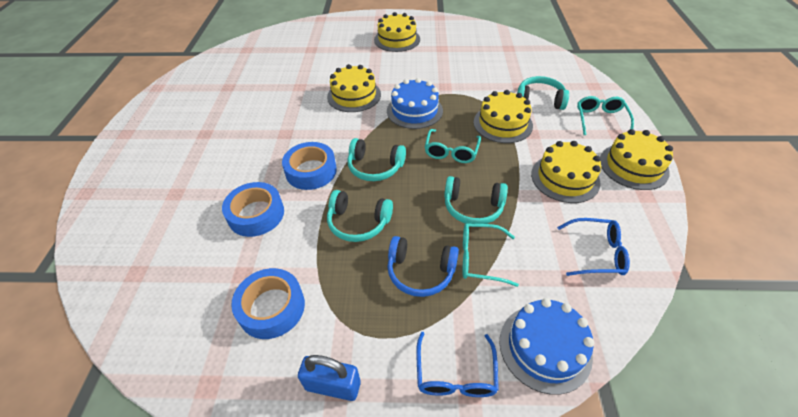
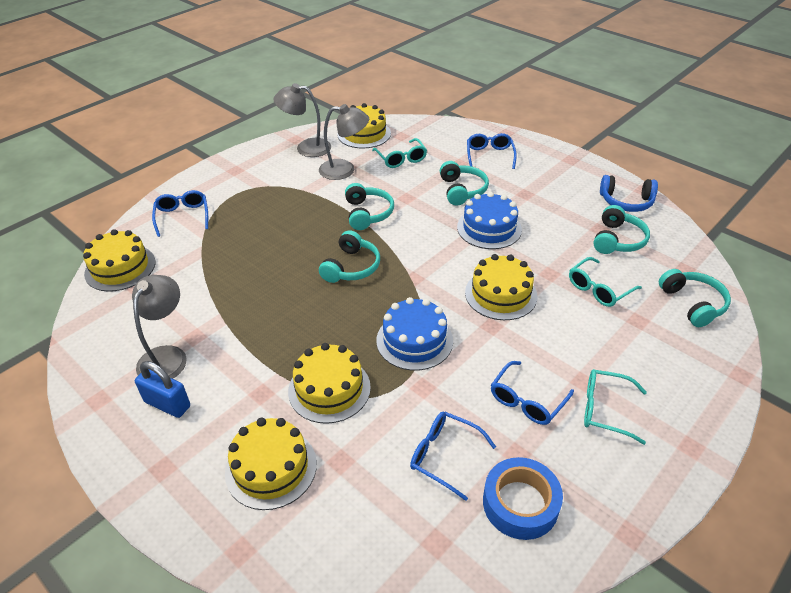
blue glasses: [416,332,499,397] [557,218,630,276] = 2 -> [152,190,208,237] [410,411,496,501] [467,133,517,169] [491,361,574,425] = 4
blue tape: [222,182,284,237] [231,268,305,339] [282,142,337,190] = 3 -> [483,457,563,540] = 1
grey lamp: none = 0 -> [132,275,187,379] [273,83,331,157] [319,104,369,180] = 3
turquoise headphones: [327,190,393,242] [347,138,406,181] [444,176,508,224] [517,76,569,110] = 4 -> [319,230,380,283] [345,183,394,230] [440,161,489,206] [593,205,650,254] [659,269,731,327] = 5

